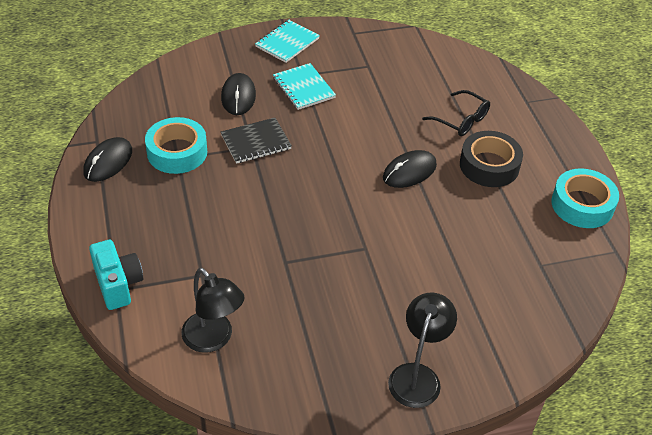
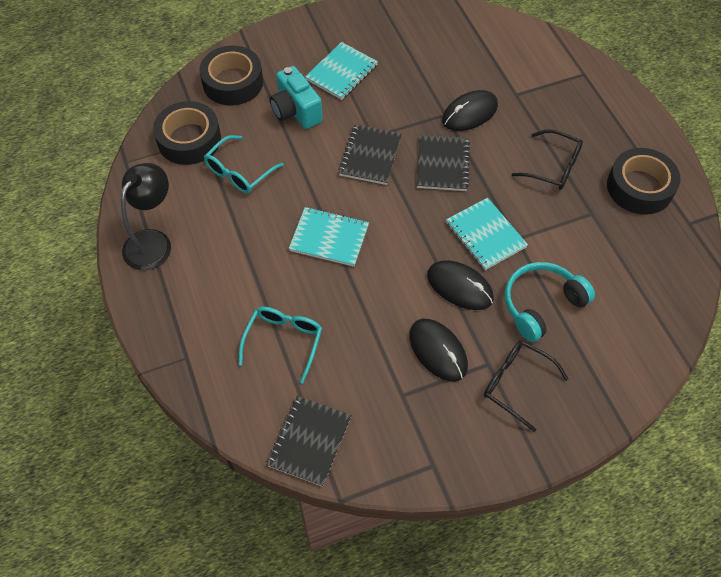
black glasses: [422,90,490,136] = 1 -> [484,341,568,432] [512,129,583,190] = 2
black lamp: [181,268,245,353] [388,293,457,408] = 2 -> [121,163,171,270] = 1
black notebook: [221,118,292,164] = 1 -> [266,396,352,487] [338,125,402,185] [417,135,470,191] = 3
black tape: [460,131,523,187] = 1 -> [153,101,221,165] [199,46,263,106] [607,148,681,215] = 3
turquoise glasses: none = 0 -> [204,135,284,193] [239,307,322,384] = 2
turquoise headphones: none = 0 -> [505,262,595,342] = 1
turquoise notebook: [255,20,320,63] [273,63,336,110] = 2 -> [289,207,369,267] [305,42,378,100] [446,198,528,270] = 3
turquoise tape: [145,117,207,174] [551,169,619,228] = 2 -> none = 0

